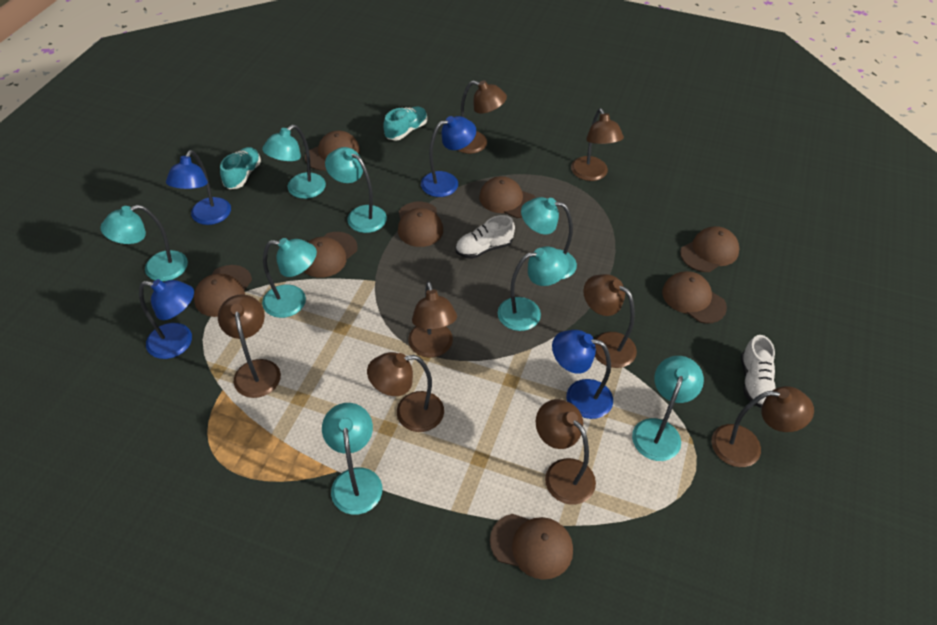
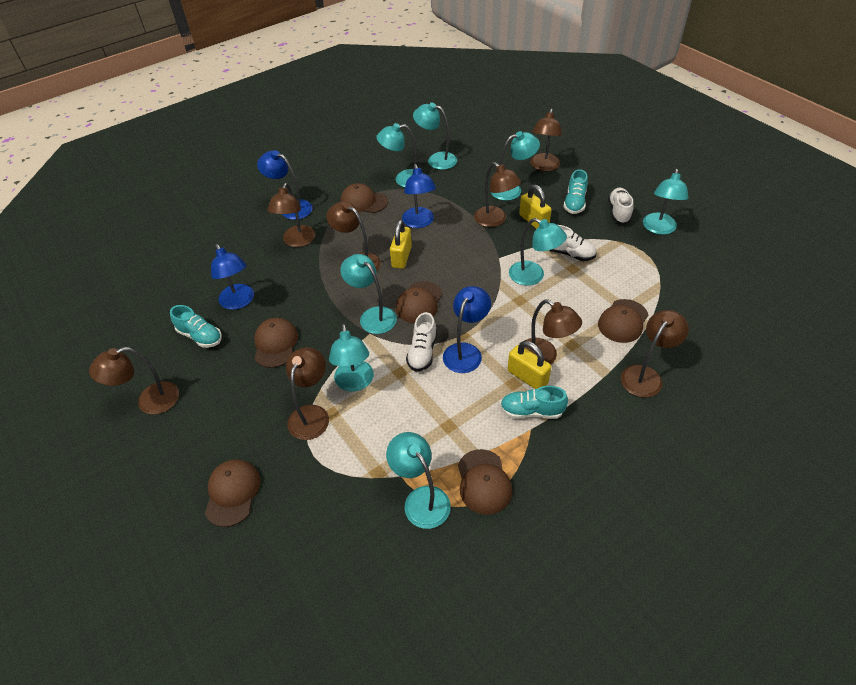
brown cap: [194,265,252,317] [304,232,358,278] [305,131,360,171] [398,202,443,247] [479,176,536,218] [490,514,573,580] [662,271,727,324] [680,226,740,272] = 8 -> [205,459,261,527] [254,318,298,368] [341,183,388,213] [396,281,443,323] [458,449,512,515] [598,299,648,343] = 6
turquoise shoe: [220,147,261,189] [383,107,427,141] = 2 -> [170,305,222,348] [500,386,568,419] [563,169,588,214] = 3
white shoe: [456,215,515,259] [741,335,776,408] = 2 -> [406,312,437,372] [549,225,596,261] [608,188,633,224] = 3
yellow padlock: none = 0 -> [390,220,412,269] [507,341,551,389] [519,185,552,229] = 3

